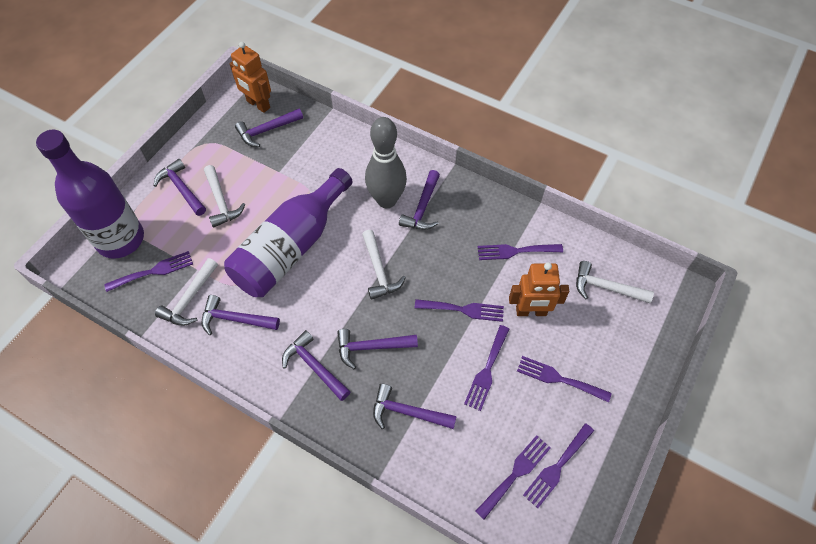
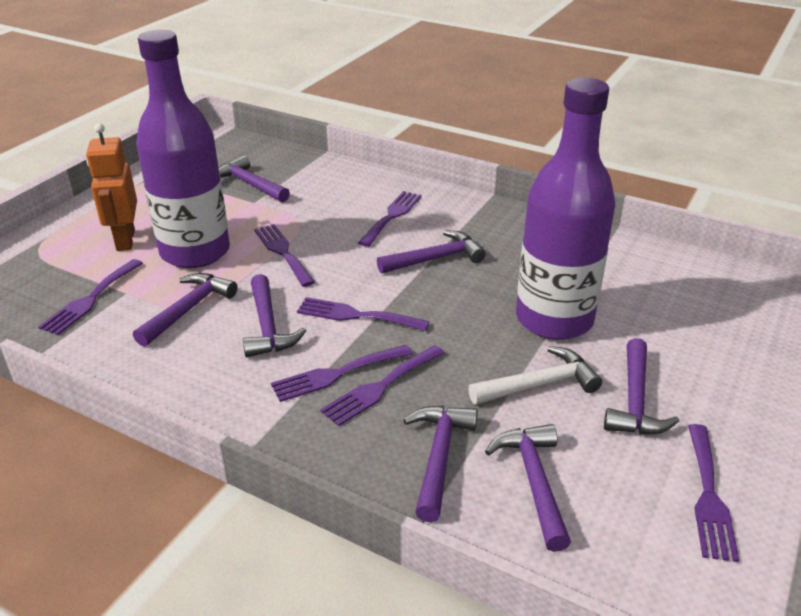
grey bowling pin: [365,117,407,208] = 1 -> none = 0
orange robot: [230,42,271,113] [509,262,569,316] = 2 -> [86,123,137,251] = 1
white hammer: [155,258,218,326] [204,165,245,228] [362,230,406,300] [576,261,654,303] = 4 -> [468,346,602,405] = 1

